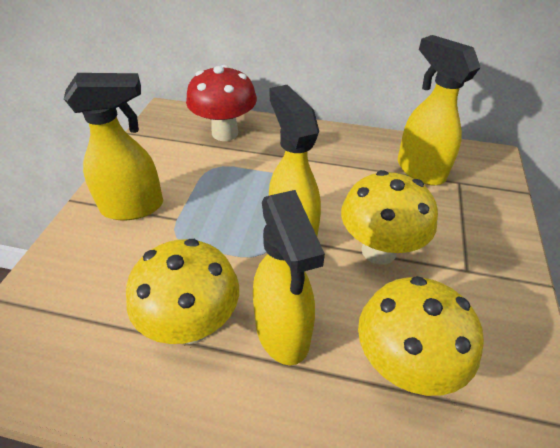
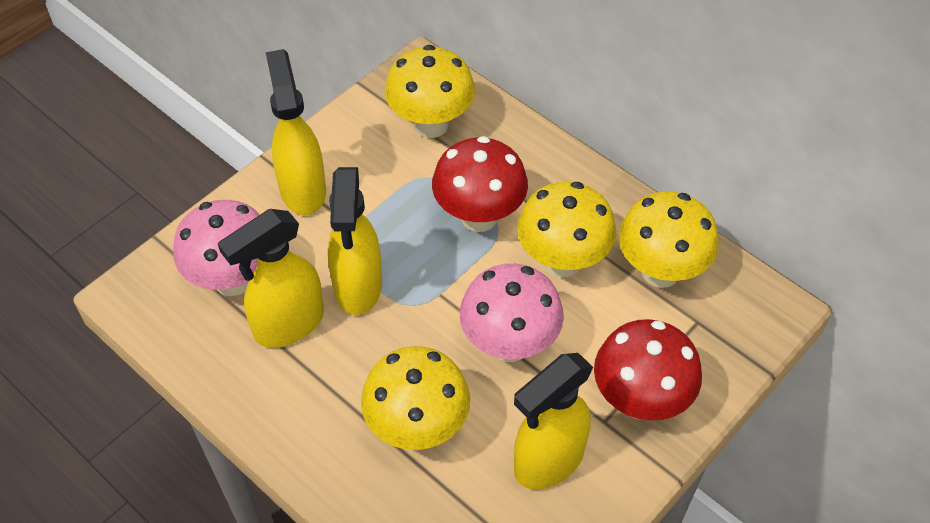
pink mushroom: none = 0 -> [173,200,260,296] [460,264,564,362] = 2
red mushroom: [186,65,257,141] = 1 -> [432,136,528,232] [594,319,702,421] = 2
yellow mushroom: [126,239,239,344] [341,170,438,265] [358,276,484,396] = 3 -> [361,346,470,450] [385,45,475,138] [517,181,616,278] [619,191,719,288] = 4

